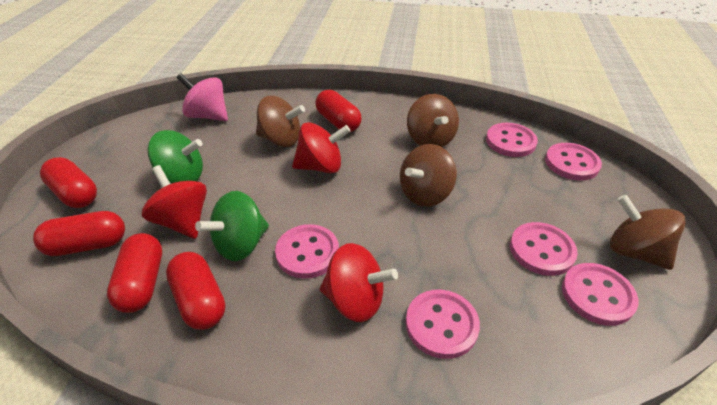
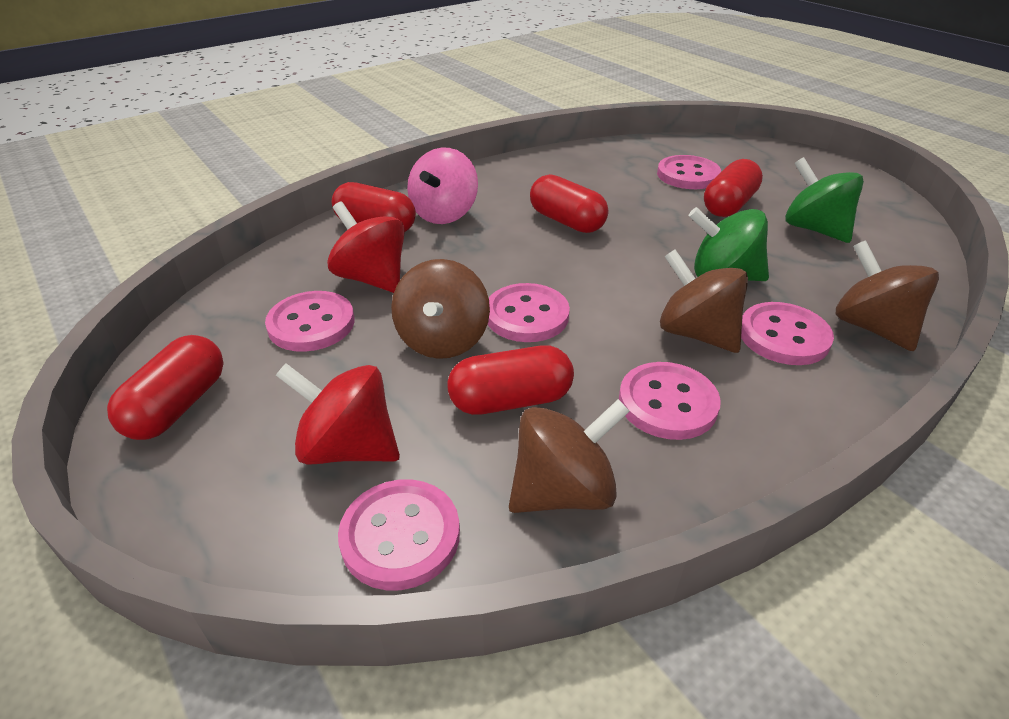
red spinning top: [142,165,207,239] [292,122,350,173] [320,243,398,322] = 3 -> [276,363,400,465] [327,202,405,293] = 2

